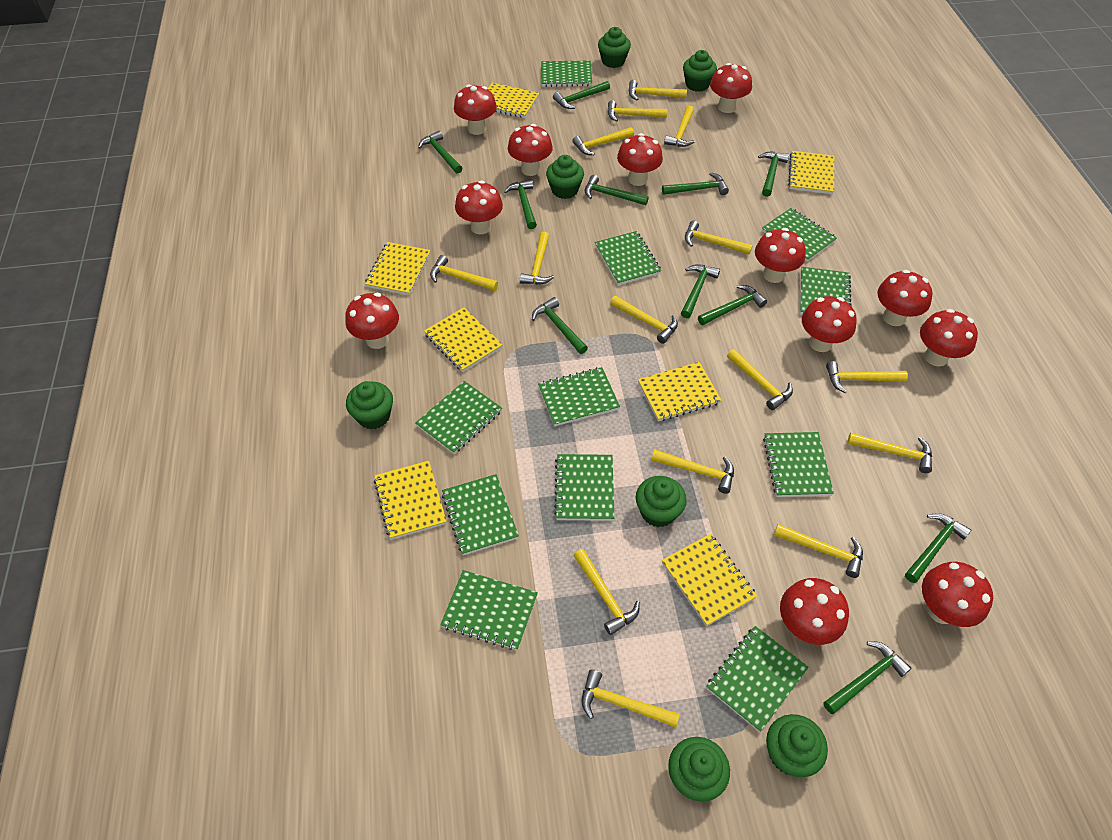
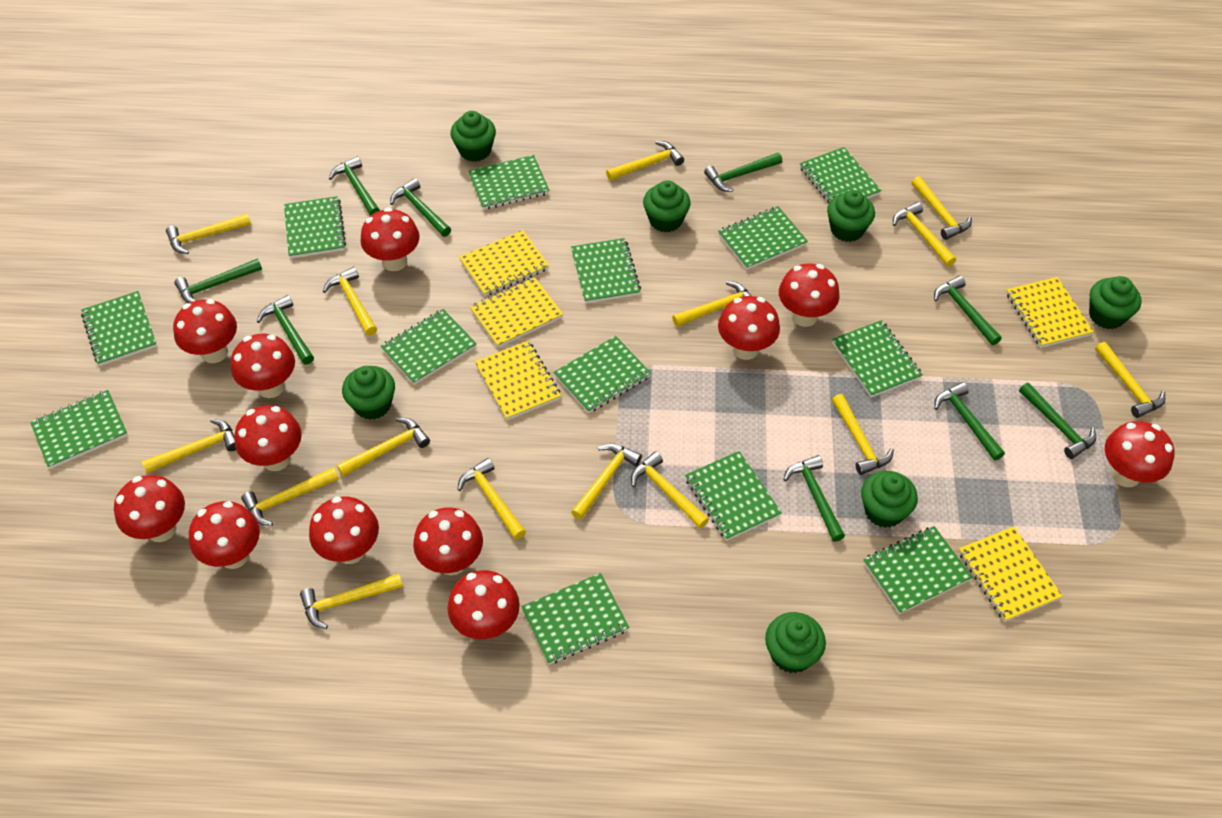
green hammer: [418,131,462,174] [504,179,537,229] [532,297,588,354] [553,81,610,109] [585,175,649,205] [662,172,729,195] [681,264,720,318] [698,285,767,325] [758,152,789,197] [823,641,912,714] [905,513,971,583] = 11 -> [174,259,262,303] [257,295,314,364] [329,156,380,216] [390,178,451,237] [704,153,782,192] [783,455,845,542] [934,276,1002,345] [934,382,1005,461] [1019,383,1096,459] = 9
green notebook: [415,381,502,454] [440,570,538,650] [442,474,519,555] [538,367,620,426] [541,61,592,87] [554,454,614,521] [595,231,661,285] [706,626,809,732] [762,208,837,262] [763,432,834,497] [800,267,852,315] = 11 -> [30,390,128,469] [81,291,157,366] [284,196,346,259] [381,309,477,385] [468,155,549,210] [521,573,629,664] [554,336,651,413] [571,238,641,303] [685,451,782,541] [718,206,808,270] [800,147,881,203] [832,320,923,397] [863,526,972,614] = 13
yellow notebook: [365,242,431,295] [374,461,447,540] [424,307,503,372] [488,82,539,118] [638,362,722,421] [662,534,757,626] [788,151,834,194] = 7 -> [459,230,549,296] [470,277,563,348] [475,341,561,420] [959,527,1063,622] [1006,277,1094,348] = 5

